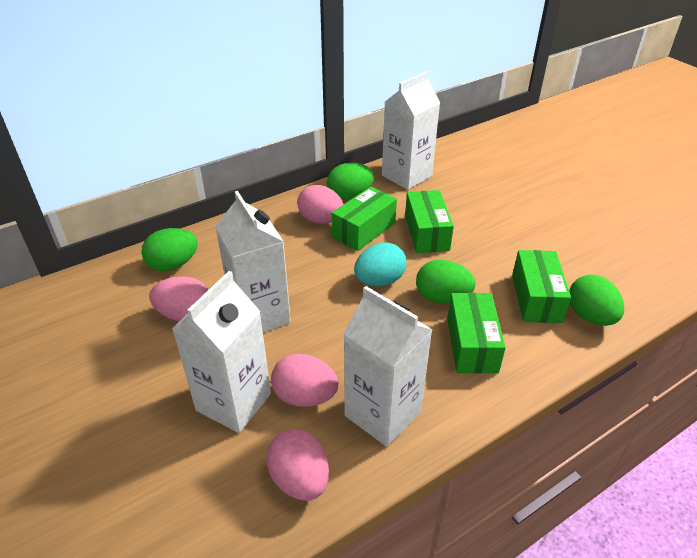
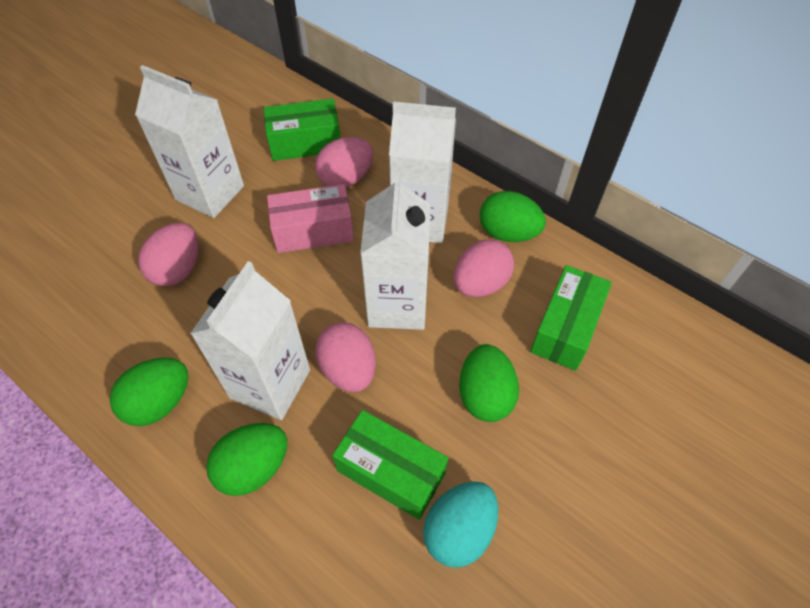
green box: [332,186,397,251] [405,190,454,253] [447,292,506,373] [512,250,571,323] = 4 -> [264,98,340,161] [332,410,448,520] [530,265,612,371] = 3
pink box: none = 0 -> [267,184,354,253] = 1

